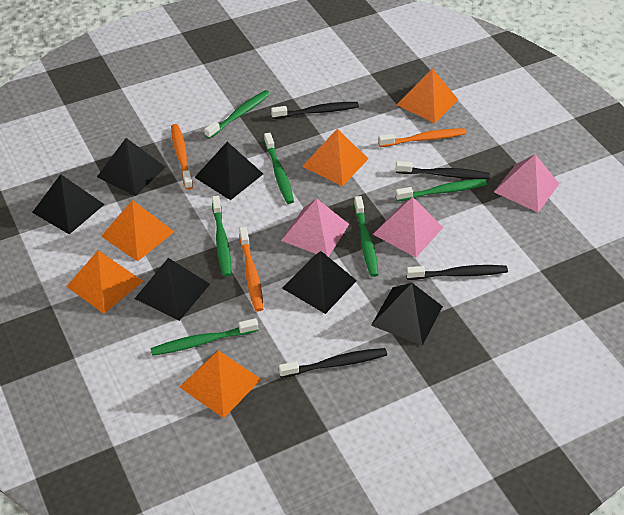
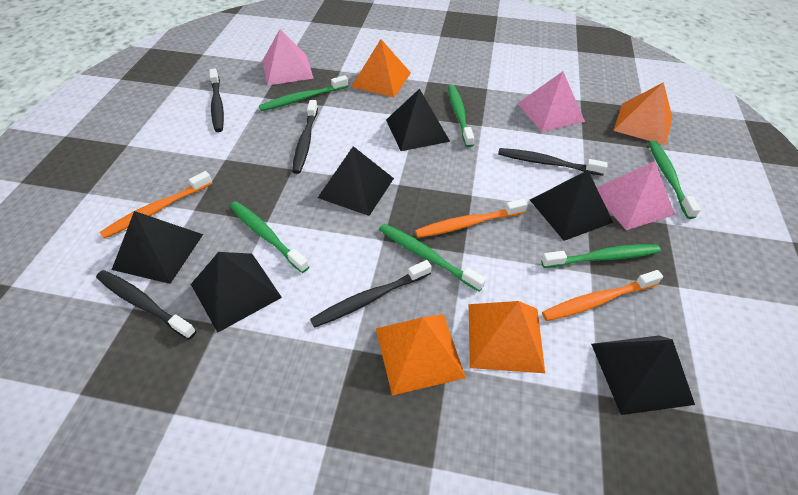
black toothbrush: [271,102,359,119] [279,348,387,378] [396,161,490,179] [406,265,508,280] = 4 -> [96,270,196,339] [209,68,224,132] [292,100,318,174] [310,260,432,328] [498,148,608,176] = 5
orange pyramid: [66,250,143,314] [101,200,174,261] [180,350,262,418] [302,129,368,186] [397,69,459,123] = 5 -> [351,39,411,97] [376,314,466,395] [469,301,545,373] [613,82,672,145] = 4

